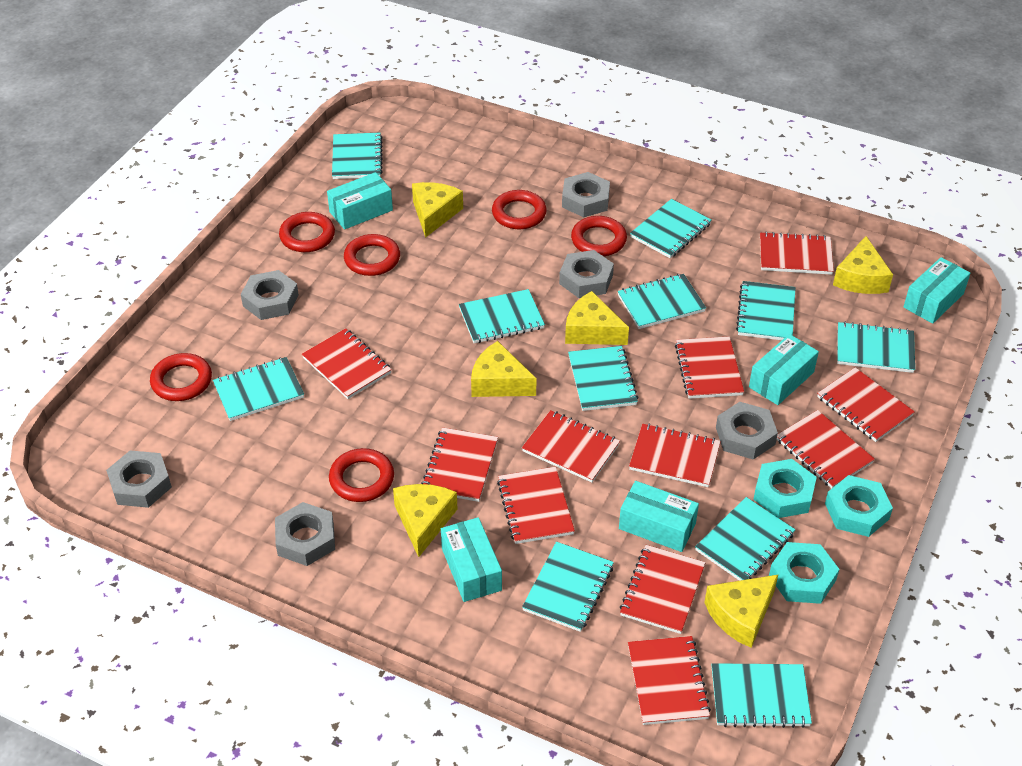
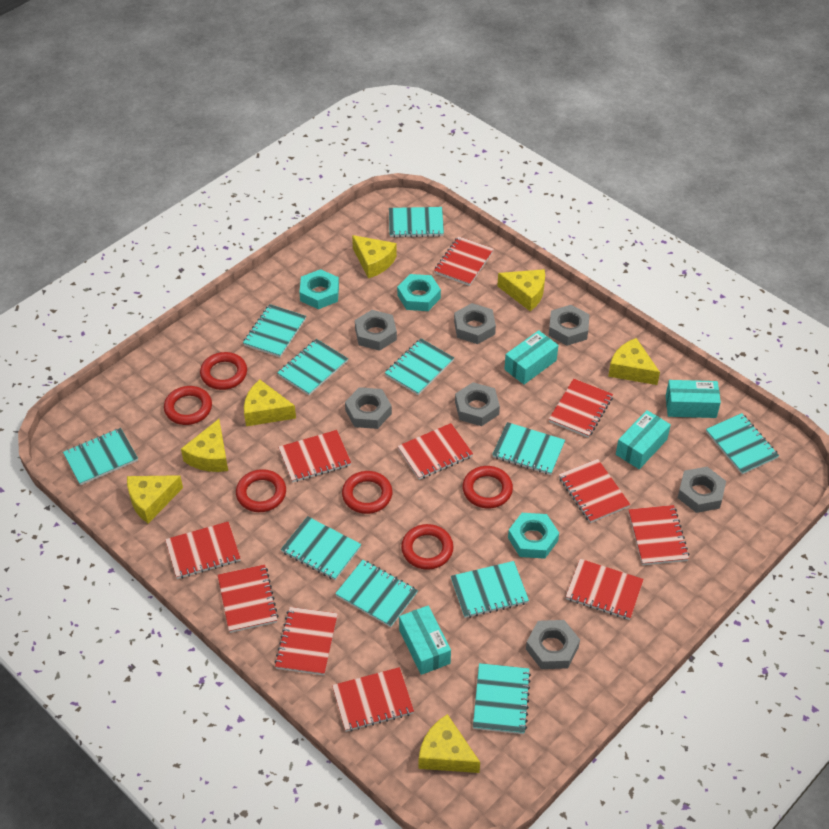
grey nut: [106,450,172,508] [241,270,299,320] [275,502,335,566] [559,250,614,298] [562,172,610,218] [716,402,778,460] = 6 -> [345,387,392,429] [355,310,397,351] [454,303,496,344] [455,382,500,426] [526,620,580,669] [548,305,590,346] [678,467,726,513] = 7
turquoise box: [327,172,393,230] [441,517,502,602] [619,481,699,552] [749,334,819,405] [904,257,970,324] = 5 -> [399,605,451,675] [504,330,558,384] [616,410,671,469] [666,380,721,418] = 4
yellow cheese: [393,484,458,557] [412,182,463,238] [471,341,537,397] [565,291,629,345] [704,574,779,648] [833,236,893,294] = 6 -> [127,475,183,523] [181,419,228,472] [244,380,296,426] [352,235,397,278] [419,714,480,773] [497,269,545,311] [608,338,660,385] = 7

